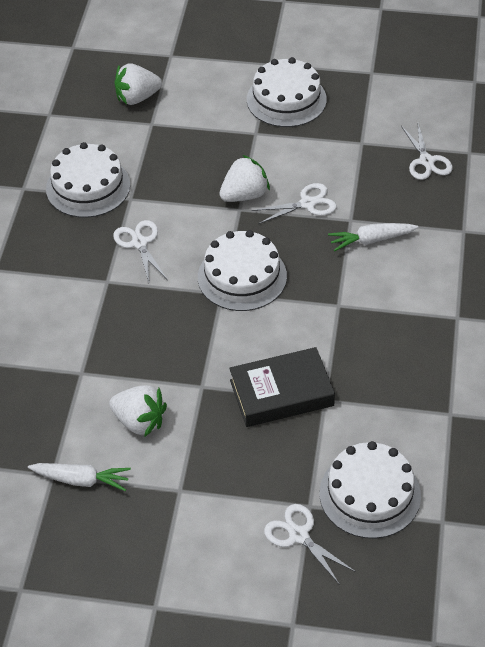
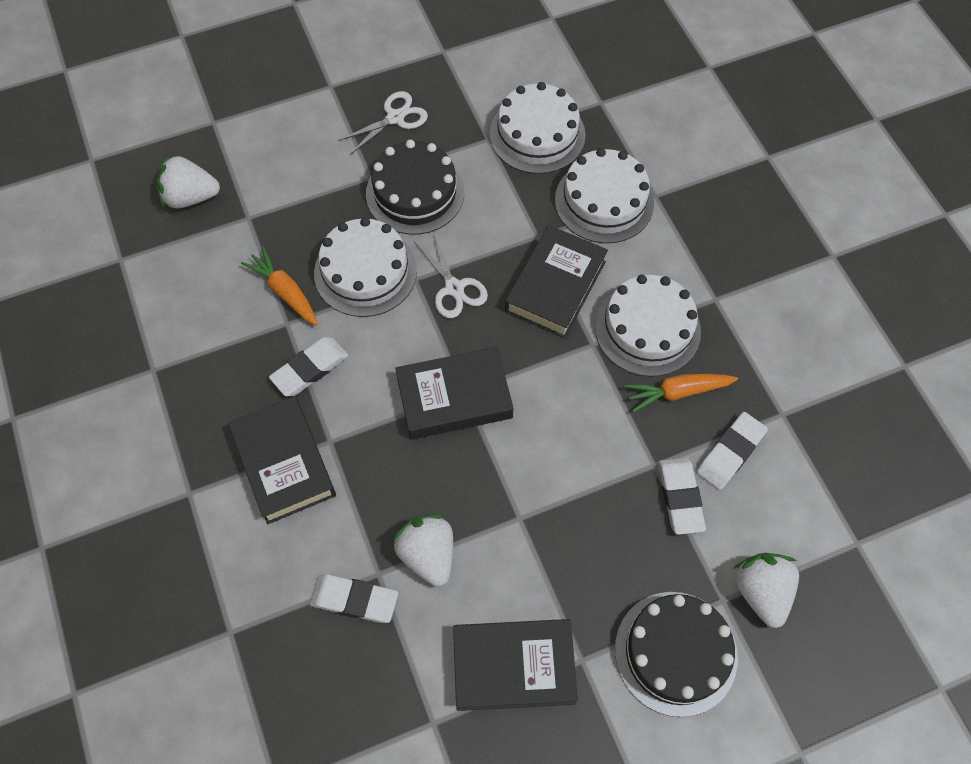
black book: [229,347,335,427] = 1 -> [228,396,336,524] [395,347,514,440] [453,619,578,711] [505,225,608,338] = 4
black cake: none = 0 -> [366,140,464,235] [615,592,738,717] = 2
orange carrot: none = 0 -> [241,247,318,326] [625,374,738,412] = 2
white carrot: [28,463,131,491] [328,223,418,251] = 2 -> none = 0
white eraser: none = 0 -> [269,337,348,396] [310,574,398,623] [658,458,706,535] [697,412,768,490] = 4
white scissors: [113,220,167,282] [252,183,337,224] [264,504,356,585] [401,124,453,180] = 4 -> [338,91,428,155] [415,232,488,318] = 2

